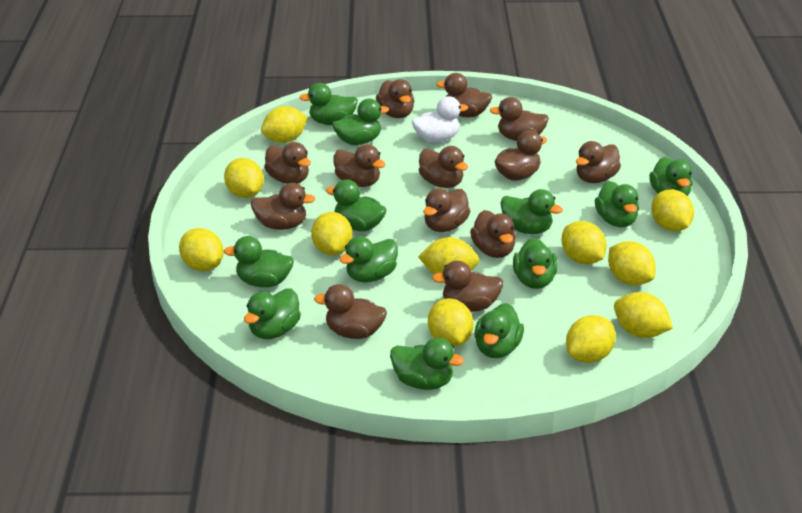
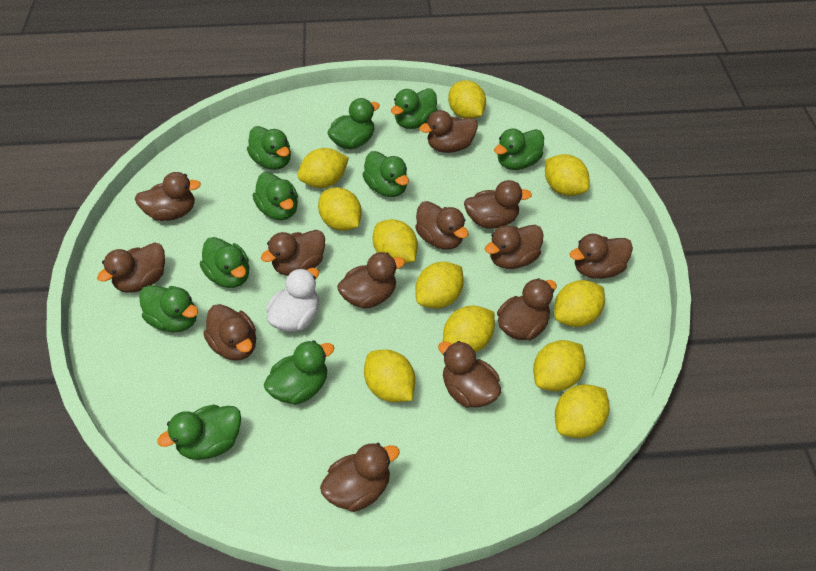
green duck: [224,236,294,287] [244,289,301,339] [299,83,358,125] [326,179,387,231] [332,99,389,145] [339,236,398,283] [390,338,464,390] [475,303,524,358] [500,189,563,234] [513,238,558,289] [595,181,639,227] [649,157,693,196] = 12 -> [139,285,198,332] [157,405,241,460] [200,237,249,288] [247,126,291,170] [253,172,298,220] [264,340,335,405] [327,98,380,149] [363,151,409,197] [391,88,437,129] [494,128,544,170] = 10

